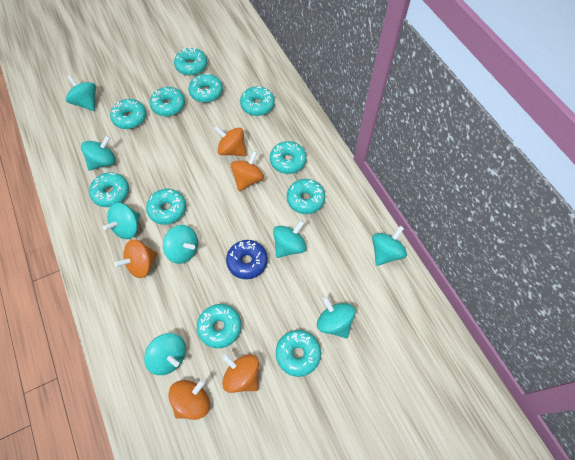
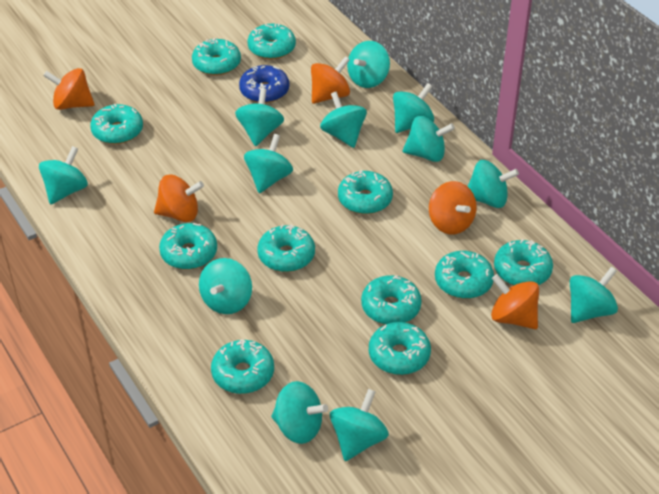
turquoise spinning top: [66,75,96,111] [81,135,116,171] [103,203,140,239] [144,333,186,375] [163,225,198,264] [273,220,307,258] [317,296,355,339] [372,226,407,266] = 8 -> [39,146,88,205] [199,258,252,314] [235,88,284,146] [244,134,293,193] [271,381,328,444] [320,92,367,148] [330,389,389,461] [347,41,390,88] [393,83,434,133] [403,116,455,162] [467,160,519,208] [570,267,618,323] = 12

